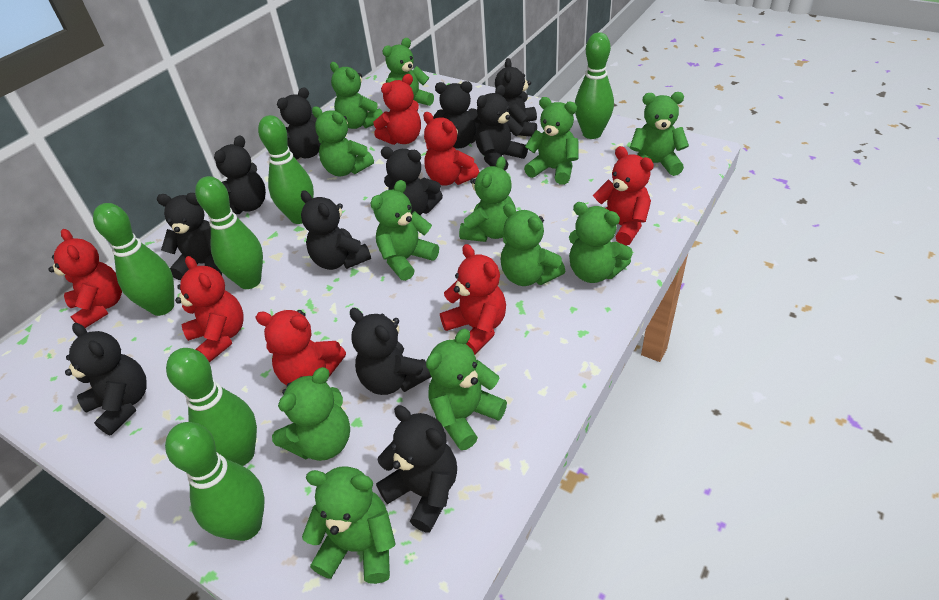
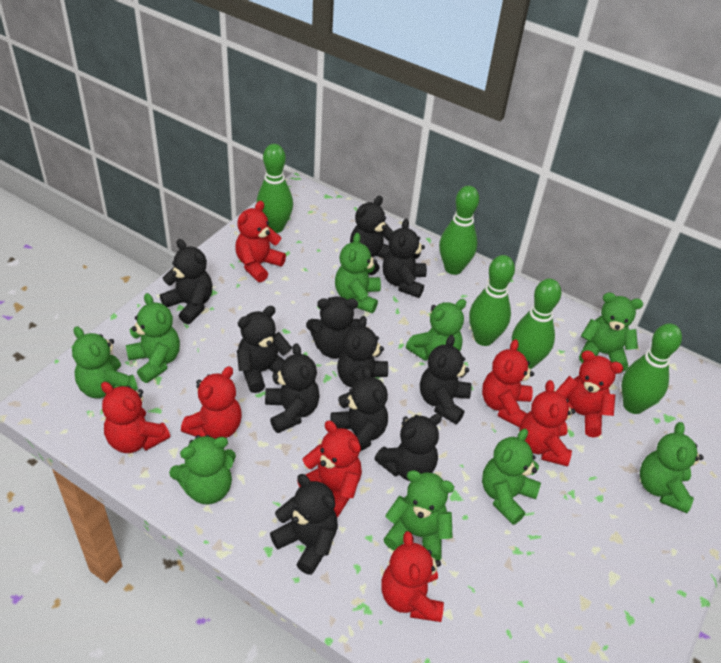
green bowling pin: [93,203,174,316] [165,422,265,541] [166,348,257,466] [195,176,263,289] [258,115,314,224] [575,32,614,139] = 6 -> [257,144,293,233] [439,186,479,275] [469,255,515,346] [512,279,561,369] [621,323,682,414] = 5
green teddy bear: [272,367,350,461] [302,466,396,584] [312,106,374,176] [330,62,383,129] [370,180,439,281] [382,38,434,106] [426,329,507,450] [459,157,516,242] [500,203,565,286] [524,97,579,185] [569,202,633,283] [630,92,689,176] = 12 -> [72,326,138,398] [126,293,180,383] [169,435,236,504] [335,233,381,313] [384,470,455,561] [406,299,466,361] [482,429,541,525] [579,292,643,372] [640,422,703,513] = 9
red teddy bear: [49,229,122,328] [175,256,244,363] [255,310,346,385] [373,74,421,145] [423,112,479,186] [440,244,506,355] [593,146,654,246] = 7 -> [101,382,170,453] [181,366,242,439] [235,201,286,282] [297,421,362,517] [381,531,444,622] [482,339,534,428] [519,380,575,467] [556,350,623,438] = 8

